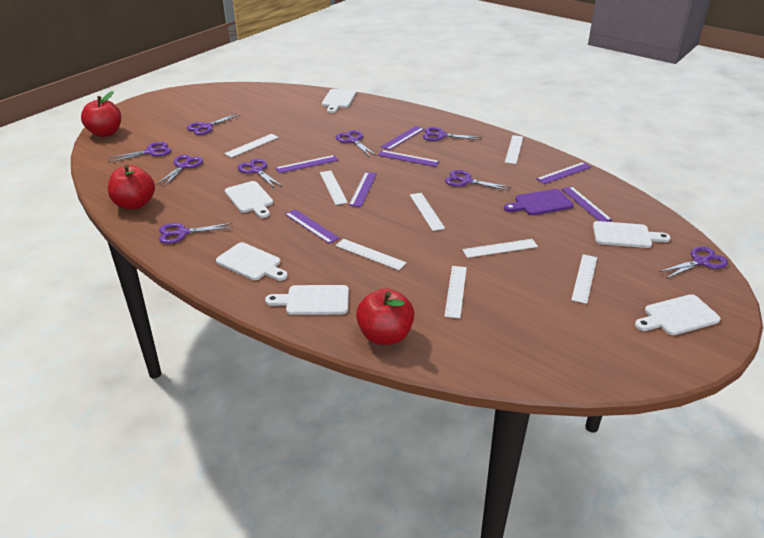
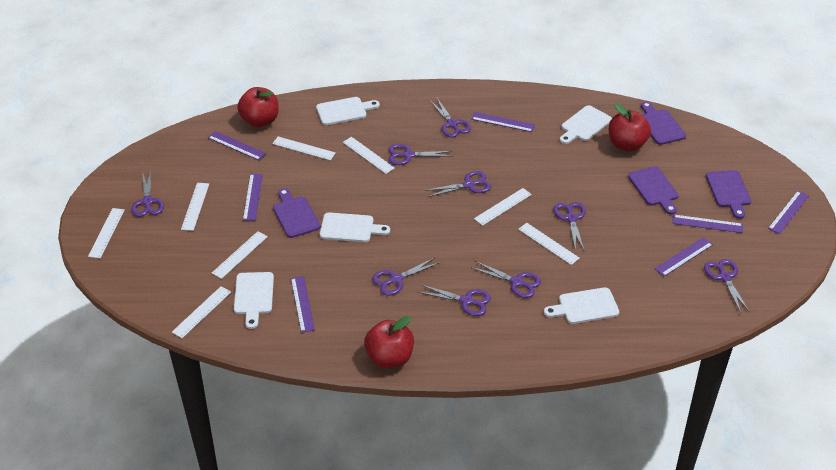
purple cutting board: [504,189,574,215] = 1 -> [273,188,321,238] [628,166,678,215] [641,102,686,145] [706,170,751,219] = 4
white cutting board: [216,242,288,281] [225,181,273,218] [265,285,349,315] [322,89,356,113] [593,221,671,248] [635,294,721,335] = 6 -> [234,272,274,329] [316,97,380,125] [320,212,390,242] [544,287,619,324] [560,105,612,144] = 5

